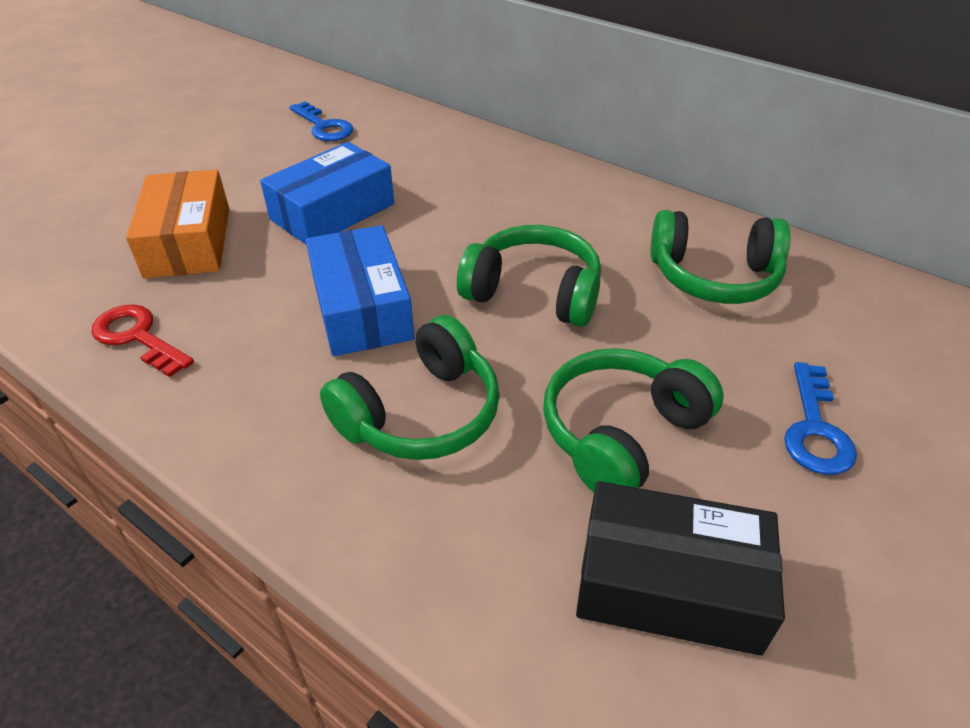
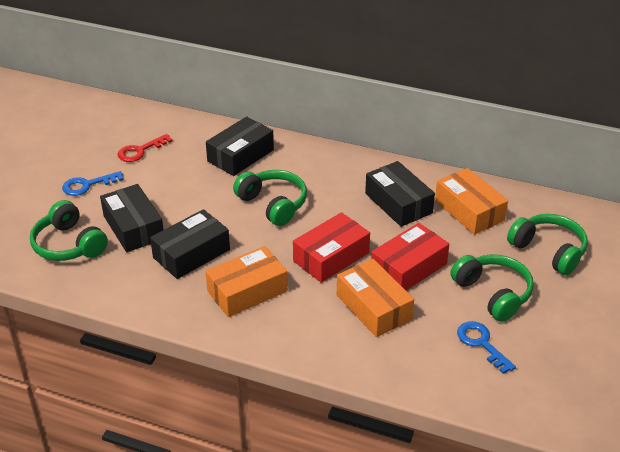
black box: [576,481,785,656] = 1 -> [100,184,164,252] [150,209,230,279] [206,117,274,176] [365,161,435,227] = 4
blue box: [260,142,394,244] [306,225,414,356] = 2 -> none = 0
orange box: [126,169,229,279] = 1 -> [205,246,288,317] [337,259,414,337] [435,168,508,235] = 3
red box: none = 0 -> [293,212,370,283] [371,223,449,290] = 2

